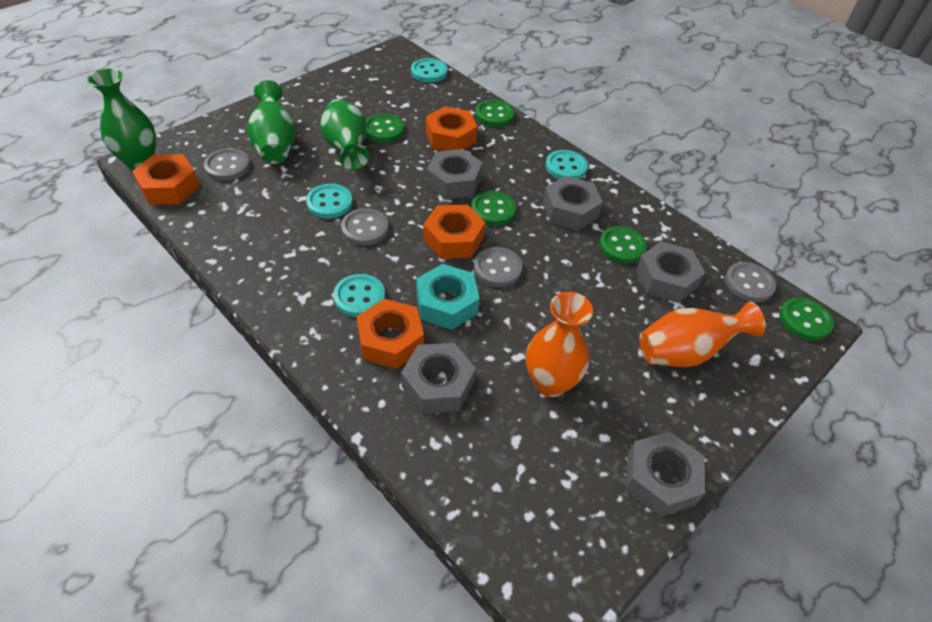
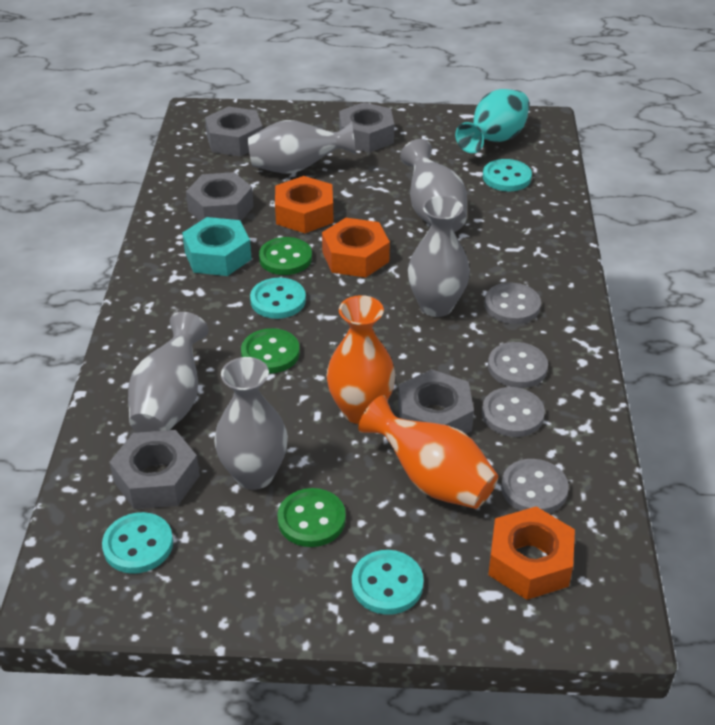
green button: [366,114,404,142] [471,191,516,226] [475,100,514,127] [599,226,647,264] [779,297,834,341] = 5 -> [241,328,300,374] [259,237,312,275] [277,488,346,547] = 3
green vase: [87,68,156,170] [247,80,296,164] [320,99,369,170] = 3 -> none = 0
grey vase: none = 0 -> [128,312,209,433] [214,357,288,490] [248,120,356,174] [400,139,467,232] [408,196,470,317] = 5
orange nut: [132,154,200,205] [357,299,424,369] [423,205,485,259] [426,106,477,151] = 4 -> [275,176,334,233] [322,218,390,278] [488,507,575,600] = 3
turquoise vase: none = 0 -> [455,89,530,153] = 1

